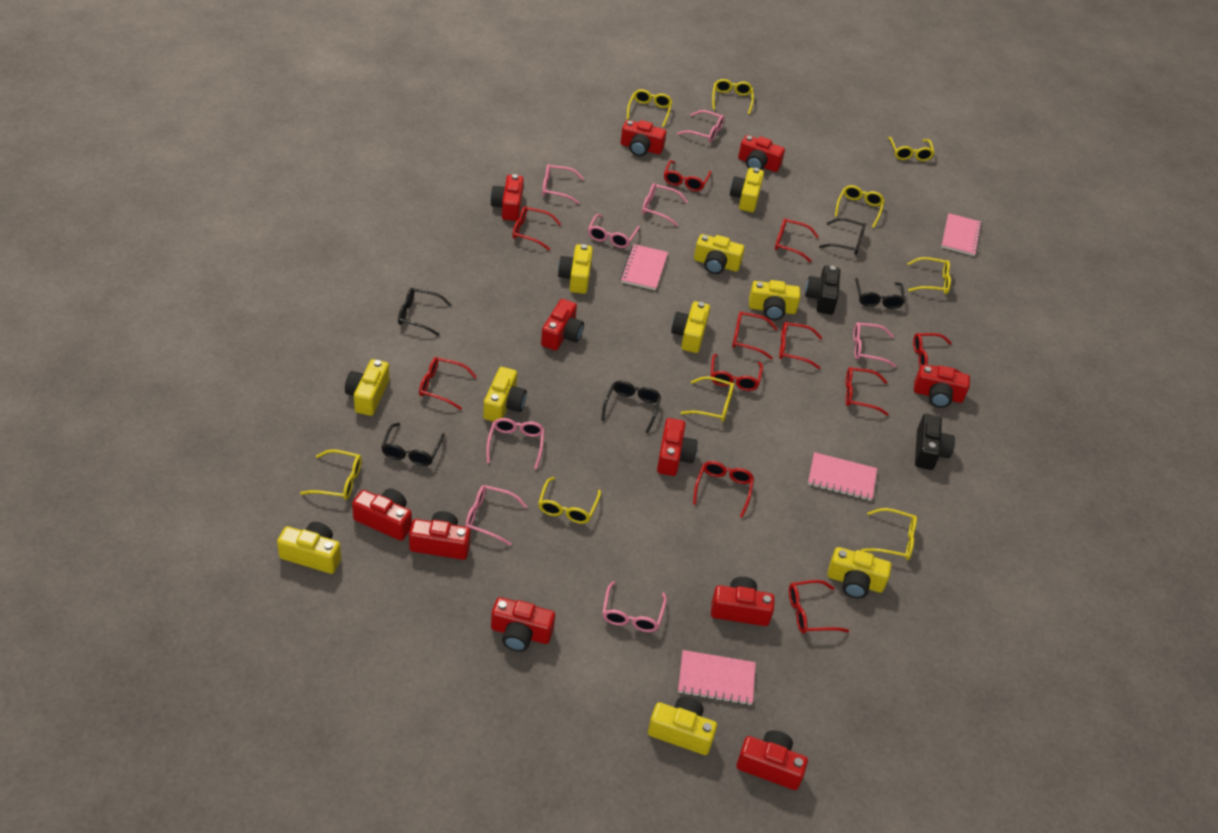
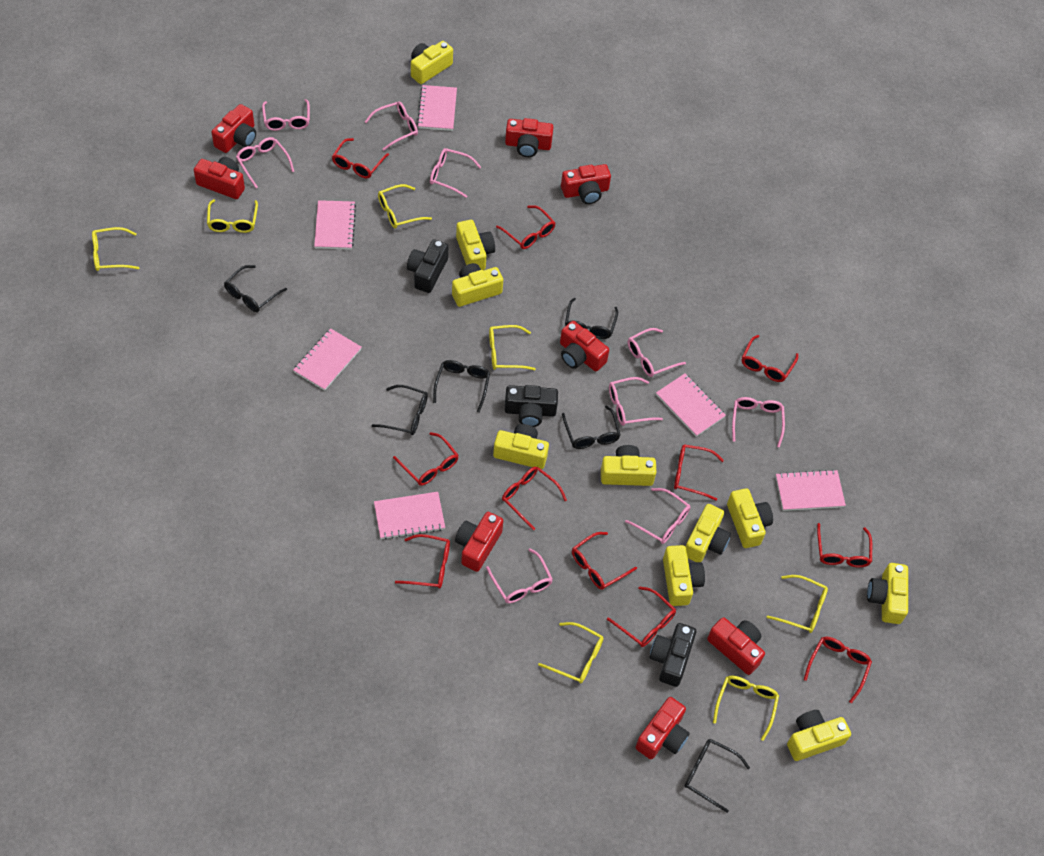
black camera: [805,265,841,315] [915,414,955,470] = 2 -> [407,239,448,293] [505,385,558,427] [649,623,696,687] = 3
black glasses: [381,423,445,466] [398,288,452,336] [601,381,661,433] [819,218,866,255] [855,278,905,309] = 5 -> [224,265,287,312] [371,385,428,435] [433,360,490,413] [562,405,621,449] [565,298,618,339] [684,739,750,813] = 6
pink glasses: [465,485,527,546] [486,418,545,469] [542,164,584,204] [588,214,640,248] [602,581,667,632] [642,183,688,226] [677,110,724,142] [853,322,896,368] = 8 -> [236,137,294,188] [262,99,310,131] [365,101,418,151] [430,148,481,198] [486,549,553,603] [609,377,663,426] [625,488,691,544] [628,328,686,377] [732,397,785,447] = 9
pink notebook: [620,244,668,290] [678,650,756,705] [808,452,877,501] [941,213,982,256] = 4 -> [293,328,362,391] [314,200,356,249] [374,492,445,540] [417,85,457,131] [656,374,726,437] [776,469,846,511] = 6
red camera: [352,489,412,541] [409,511,471,560] [490,174,524,221] [491,597,555,652] [541,299,584,351] [621,120,666,156] [657,418,698,476] [711,577,775,626] [736,730,808,790] [738,135,785,172] [914,365,970,408] = 11 -> [194,157,245,199] [211,104,256,153] [455,512,503,572] [505,118,553,157] [560,321,609,371] [561,164,611,204] [636,697,690,759] [707,617,765,675] = 8
yellow glasses: [300,449,362,500] [538,477,601,524] [627,89,672,127] [681,376,734,422] [712,79,754,114] [835,185,885,228] [861,508,917,560] [888,137,934,161] [907,257,951,294] = 9 -> [92,227,139,271] [207,199,258,233] [378,184,432,229] [489,325,536,370] [538,622,604,683] [713,676,779,741] [767,575,828,633] = 7

